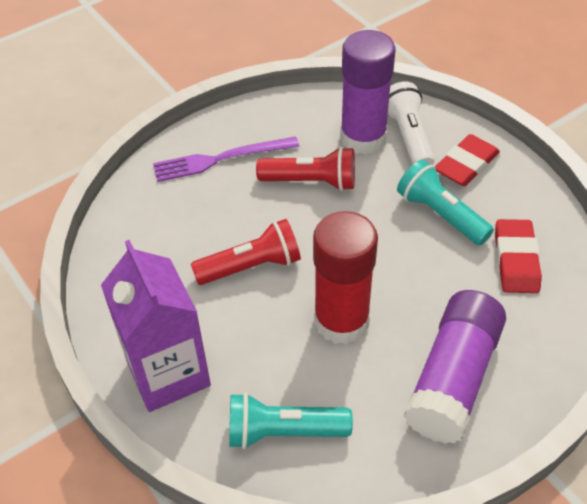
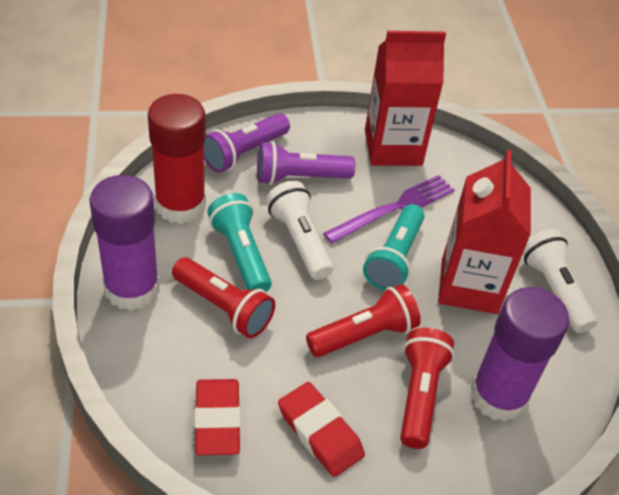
purple carton: [101,240,211,412] = 1 -> none = 0
purple flashlight: none = 0 -> [204,113,290,173] [257,141,355,185] = 2
red carton: none = 0 -> [365,31,446,166] [438,150,531,314] = 2
red flashlight: [191,219,301,285] [256,147,355,191] = 2 -> [172,257,275,338] [306,284,421,357] [400,328,455,449] = 3
white flashlight: [388,81,435,165] = 1 -> [266,181,333,280] [523,229,597,333] = 2

